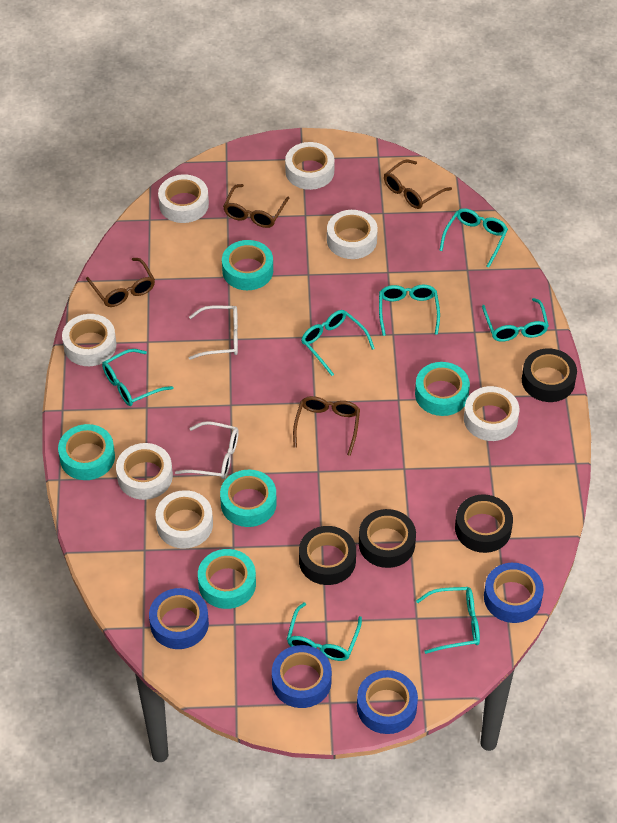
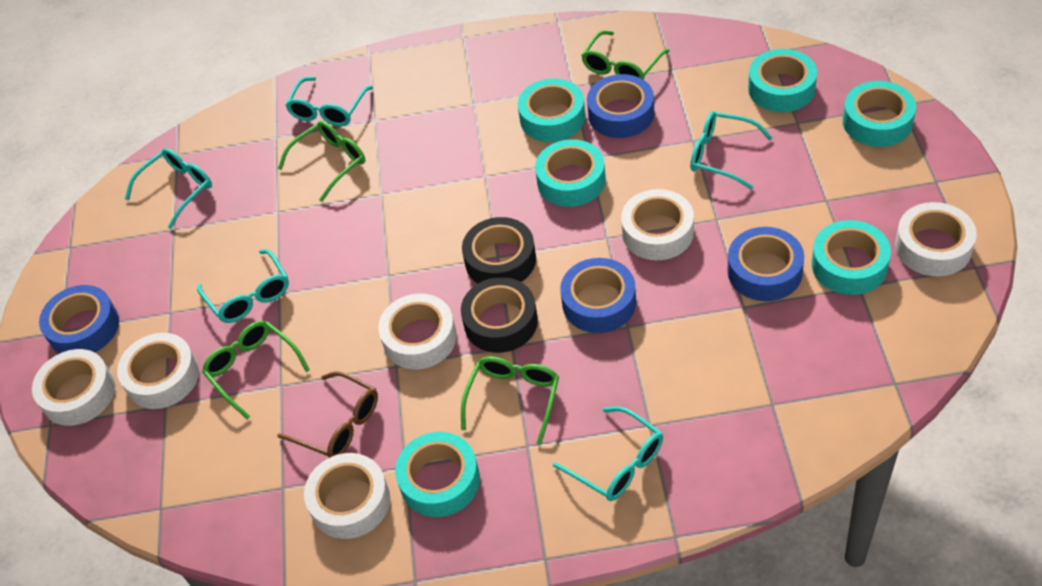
black tape: [299,526,356,585] [359,509,416,568] [455,494,513,553] [522,348,577,402] = 4 -> [461,277,538,353] [462,217,536,283] = 2
brown glasses: [86,258,155,307] [223,184,289,228] [293,396,360,456] [384,159,452,209] = 4 -> [277,371,378,458] = 1
green glasses: none = 0 -> [202,321,310,419] [278,121,365,202] [461,356,559,445] [581,30,670,80] = 4
turquoise glasses: [102,349,174,406] [287,602,362,661] [301,310,375,376] [379,285,440,336] [416,587,480,654] [439,208,508,268] [482,298,549,342] = 7 -> [125,148,212,229] [197,249,289,323] [285,77,373,126] [553,406,663,501] [690,111,773,189] = 5
turquoise tape: [58,424,115,480] [198,549,256,609] [220,470,277,527] [222,240,273,290] [415,362,470,416] = 5 -> [395,432,480,517] [518,78,585,142] [535,139,606,207] [748,49,817,112] [812,220,891,295] [843,81,916,147] = 6
white glasses: [175,421,239,479] [188,306,238,360] = 2 -> none = 0
white tape: [62,314,116,366] [116,443,173,500] [155,490,213,549] [158,174,209,223] [285,142,335,190] [327,210,378,259] [464,386,519,441] = 7 -> [32,349,115,426] [117,333,199,409] [304,453,390,539] [378,294,457,369] [621,189,694,260] [895,202,977,276] = 6

